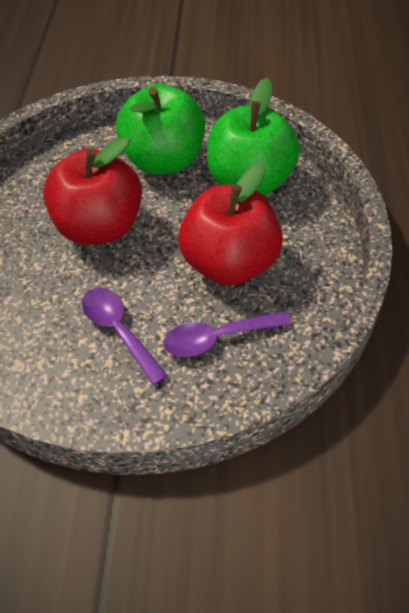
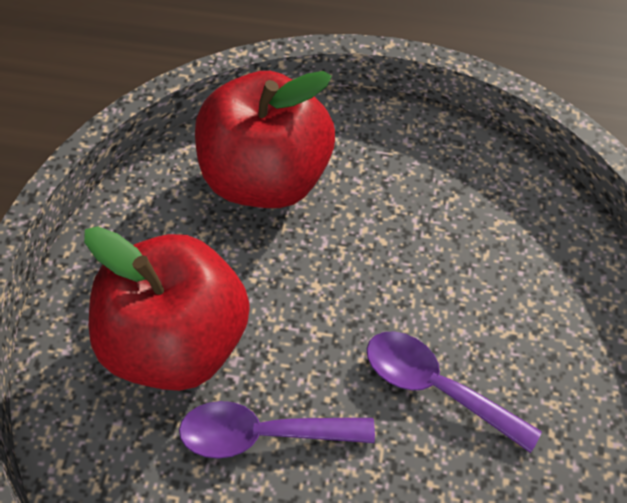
green apple: [116,84,205,174] [207,78,300,196] = 2 -> none = 0

